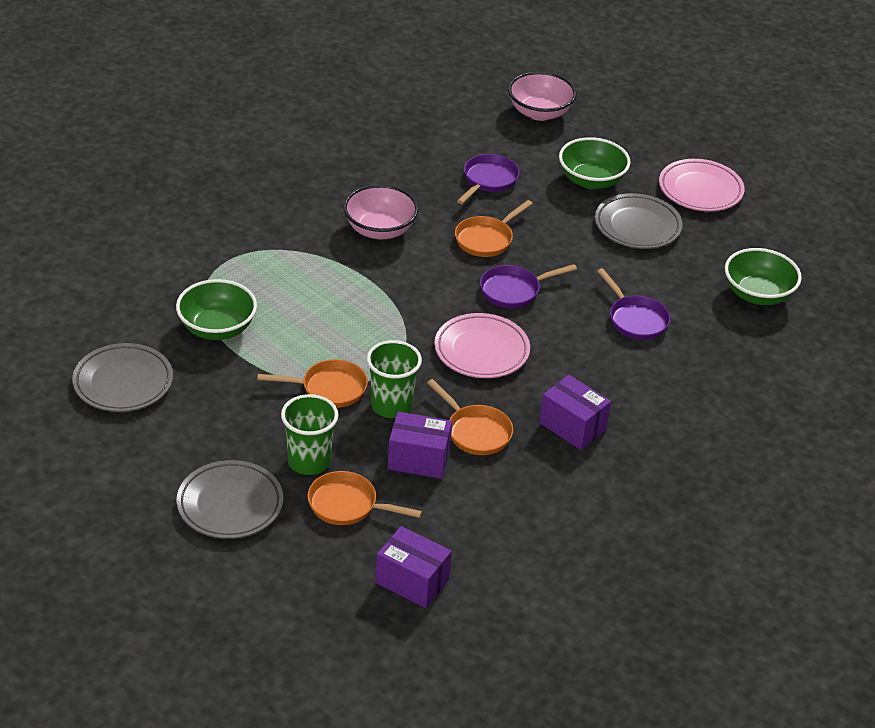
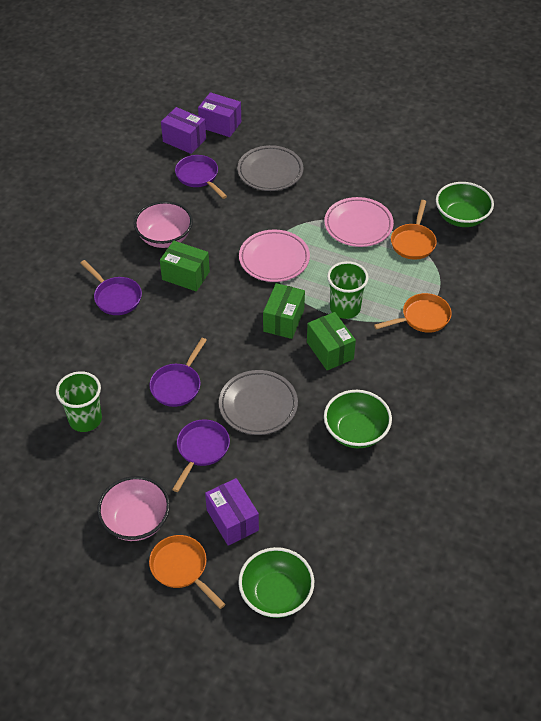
green box: none = 0 -> [160,241,210,292] [263,283,305,339] [307,312,356,371] = 3
grey plate: [72,343,173,412] [176,460,283,539] [595,193,683,249] = 3 -> [219,370,298,435] [237,145,303,191] = 2
orange pan: [257,359,368,408] [307,471,422,525] [427,379,513,455] [455,200,533,257] = 4 -> [149,535,226,609] [374,293,452,333] [391,200,437,260] = 3
purple pan: [457,154,520,204] [480,264,577,308] [597,268,671,340] = 3 -> [80,260,142,315] [149,338,207,407] [172,419,230,492] [175,155,227,199] = 4

